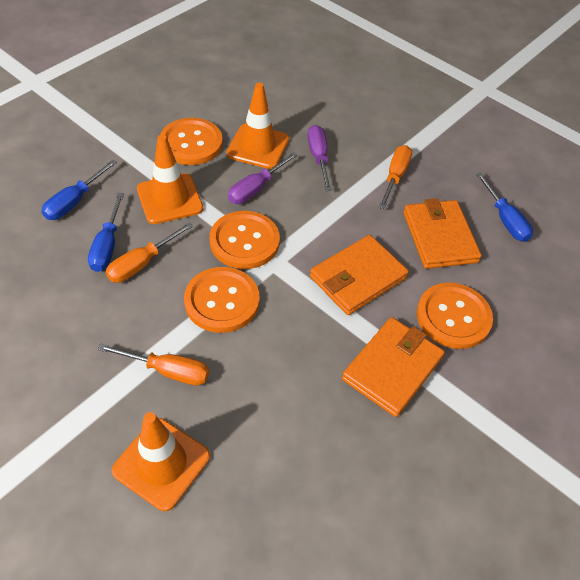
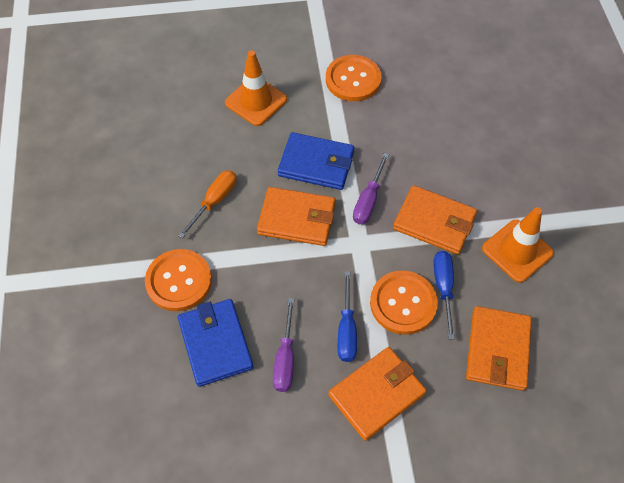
blue screwdriver: [41,160,117,220] [88,193,124,272] [476,172,533,242] = 3 -> [338,271,357,362] [433,251,455,339] = 2
blue wallet: none = 0 -> [178,299,254,387] [278,132,354,190] = 2
orange button: [160,118,223,165] [184,267,259,333] [210,211,280,269] [417,283,493,349] = 4 -> [145,249,212,311] [326,55,382,101] [370,270,438,335] = 3
orange screwdriver: [97,343,209,385] [106,222,193,283] [379,145,412,209] = 3 -> [178,170,237,238] = 1
orange traffic cone: [112,412,210,511] [137,135,203,224] [226,83,289,169] = 3 -> [225,51,287,126] [482,207,554,283] = 2
orange wallet: [310,235,409,315] [342,317,445,417] [403,198,482,269] = 3 -> [257,187,336,246] [328,347,427,441] [393,185,477,255] [466,306,532,391] = 4

